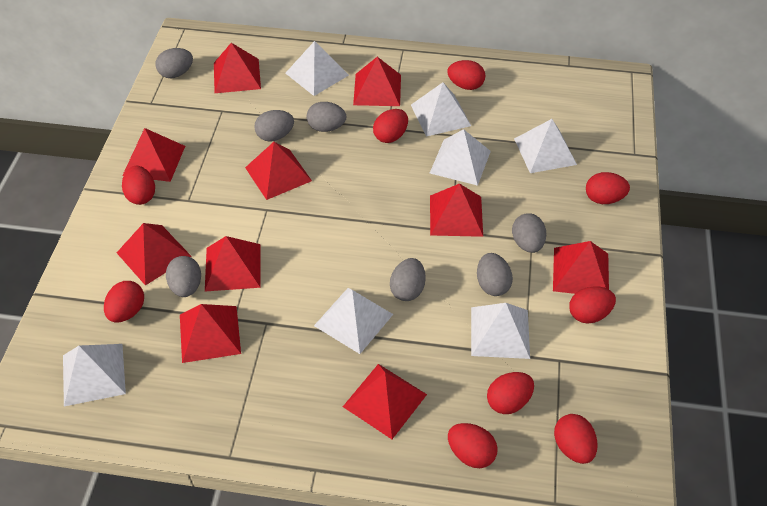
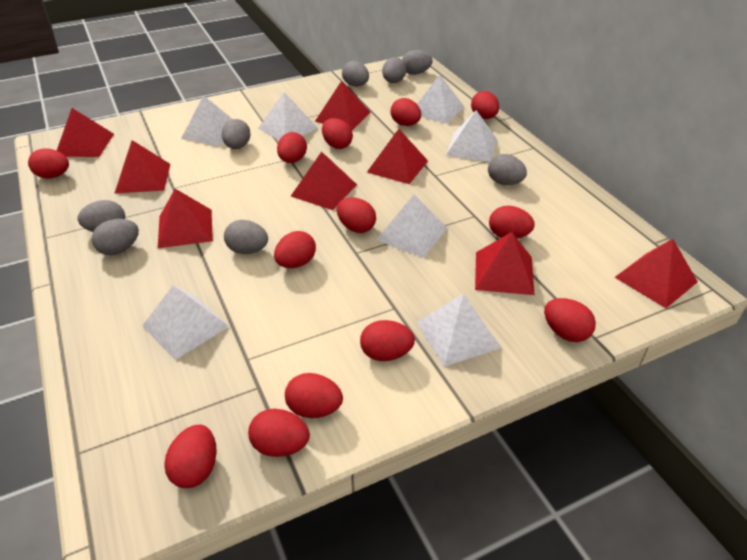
grey egg: [156,48,193,78] [166,256,201,297] [254,110,294,142] [307,102,346,132] [390,258,426,301] [477,253,513,296] [512,213,547,253] = 7 -> [78,200,125,232] [92,219,139,255] [222,119,251,149] [224,220,268,254] [342,61,369,86] [382,57,407,83] [402,50,432,75] [488,154,527,185] = 8
red egg: [104,281,144,323] [122,166,155,205] [373,109,408,143] [447,60,486,90] [448,423,498,468] [487,372,534,414] [554,414,598,464] [569,287,616,323] [586,172,630,204] = 9 -> [28,148,69,178] [164,425,217,488] [248,409,310,457] [274,231,316,268] [277,132,307,163] [285,373,343,418] [322,118,353,149] [337,197,376,233] [360,320,415,361] [390,98,421,126] [471,91,499,119] [489,206,535,239] [544,298,596,342] = 13
red pyramid: [117,223,192,286] [122,128,185,182] [180,304,241,363] [205,236,260,291] [214,43,261,93] [245,142,312,200] [343,364,427,439] [353,57,401,106] [430,184,483,237] [553,241,609,294] = 10 -> [57,108,114,157] [114,140,171,194] [158,189,213,248] [291,152,357,210] [315,81,371,130] [367,129,428,184] [475,232,535,295] [615,239,698,308] = 8

